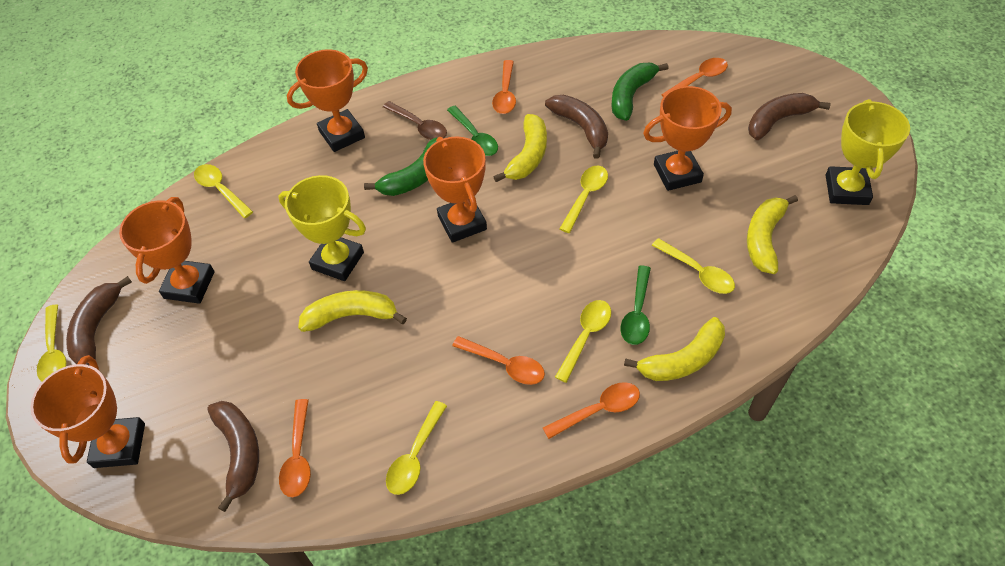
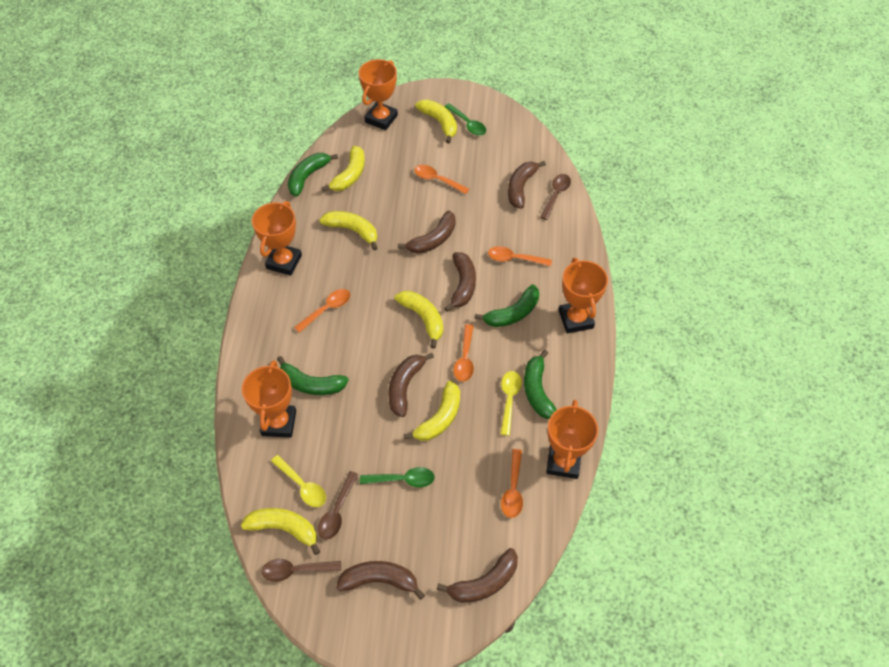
brown banana: [66,276,132,366] [207,401,259,512] [545,95,608,159] [748,93,831,140] = 4 -> [336,561,425,600] [388,353,434,417] [398,211,456,254] [437,548,518,603] [444,252,476,312] [508,161,546,209] = 6
brown spoon: [383,101,447,140] = 1 -> [262,559,342,582] [318,471,359,540] [540,174,571,220] = 3
green banana: [364,138,437,196] [611,63,669,121] = 2 -> [277,356,349,395] [288,153,338,197] [474,284,539,327] [524,350,557,419] = 4
yellow banana: [298,290,407,332] [493,114,547,182] [624,317,725,381] [747,195,798,274] = 4 -> [241,508,320,555] [320,211,377,250] [321,146,365,191] [395,291,443,349] [404,381,460,441] [415,99,457,143] = 6
yellow spoon: [37,304,66,381] [194,164,253,218] [386,401,447,495] [555,300,611,383] [559,165,608,233] [652,238,735,294] = 6 -> [271,455,326,507] [501,371,522,436] = 2
yellow trophy: [278,175,366,281] [826,99,910,205] = 2 -> none = 0

